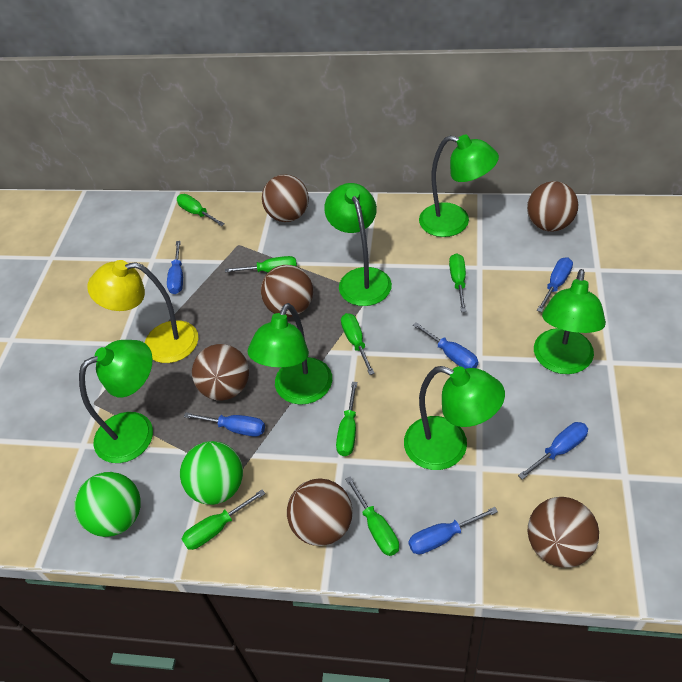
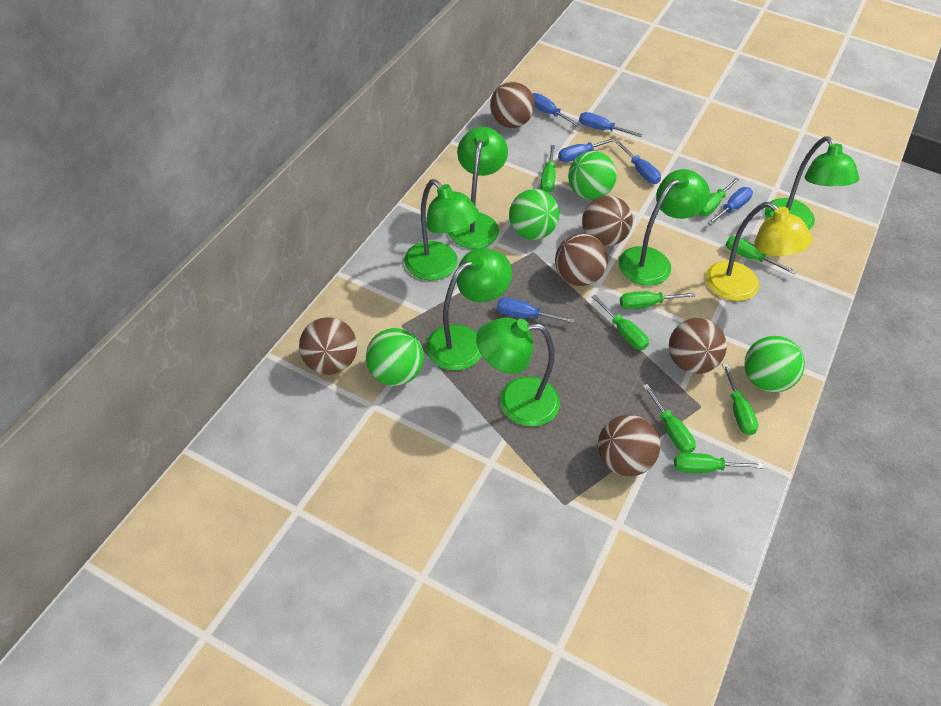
green ball: [74,472,141,537] [180,441,243,505] = 2 -> [366,328,424,386] [509,189,559,240] [568,151,617,200] [744,336,805,393] = 4
green screwdriver: [177,194,225,226] [182,490,265,550] [225,256,297,273] [336,382,357,456] [341,313,375,375] [345,476,399,556] [449,253,466,312] = 7 -> [540,145,556,193] [592,295,649,350] [620,291,695,309] [643,384,696,453] [674,453,763,473] [698,177,740,216] [722,364,758,435] [726,236,796,274] = 8

